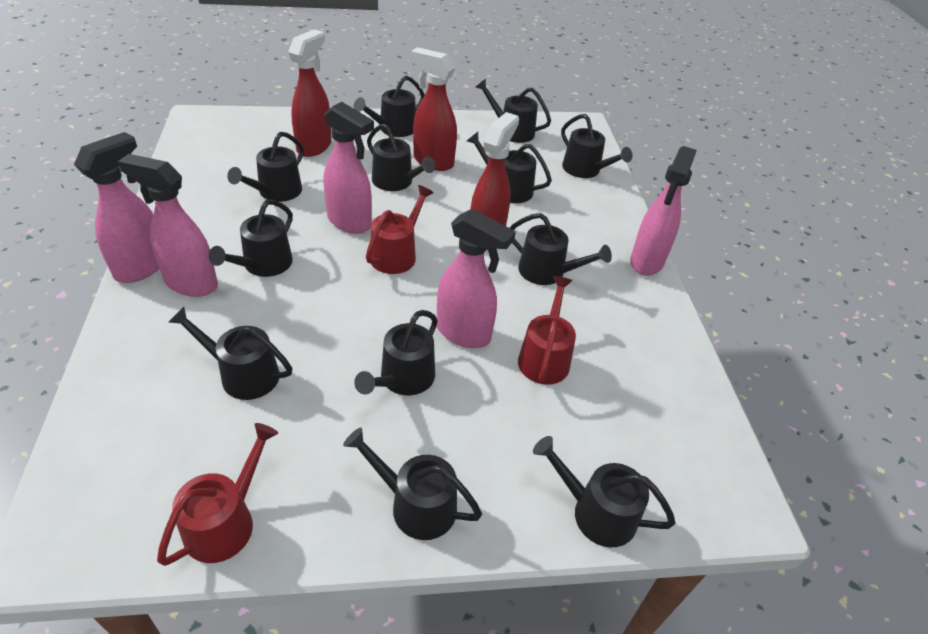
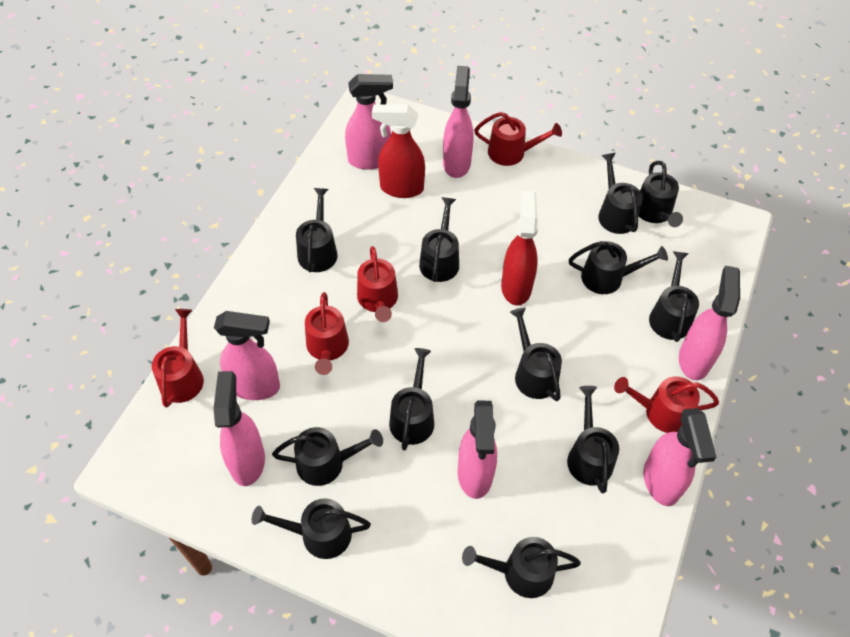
pink spray bottle: [74,132,159,283] [118,154,218,297] [324,102,374,234] [437,208,516,348] [630,146,697,276] = 5 -> [214,311,280,400] [214,371,265,486] [345,74,393,170] [443,66,473,178] [458,401,497,499] [644,408,716,506] [679,266,740,380] = 7
red spray bottle: [288,29,332,157] [410,47,457,171] [470,112,519,250] = 3 -> [372,104,425,198] [501,191,539,305] = 2
red watering can: [157,423,278,566] [366,185,433,274] [518,276,576,385] = 3 -> [152,309,204,407] [305,292,349,375] [357,246,398,322] [474,112,562,166] [614,377,719,433] = 5

